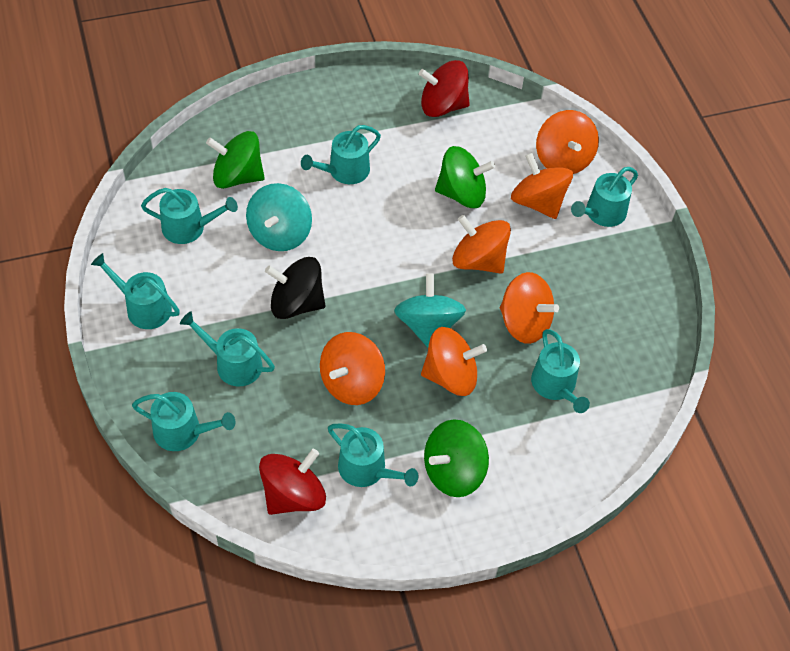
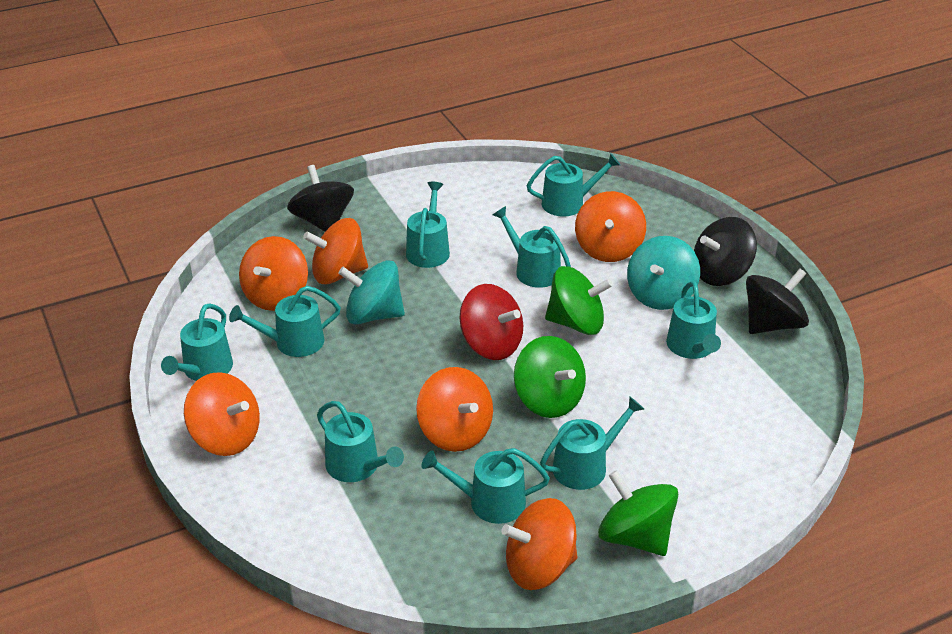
black spinning top: [265,257,326,319] = 1 -> [287,165,354,232] [694,217,757,286] [746,268,809,334] = 3
red spinning top: [259,449,326,515] [419,60,470,117] = 2 -> [460,284,523,360] = 1
turquoise watering can: [91,253,180,329] [132,392,235,451] [141,188,238,244] [180,312,275,386] [301,125,381,184] [328,423,418,487] [531,329,590,413] [571,167,638,227] = 8 -> [161,303,233,381] [229,286,341,357] [317,401,404,482] [406,182,450,268] [421,448,550,524] [493,206,571,288] [526,153,620,217] [540,397,644,490] [666,281,721,359] = 9

